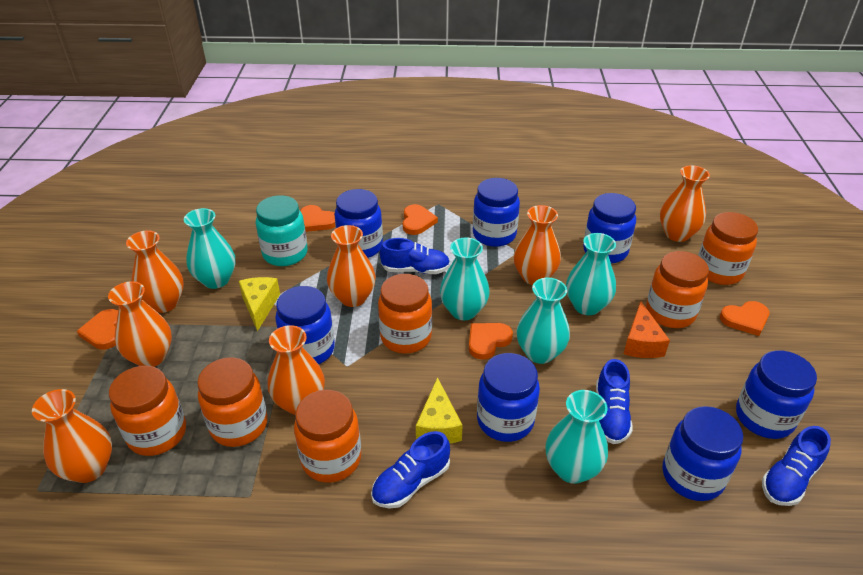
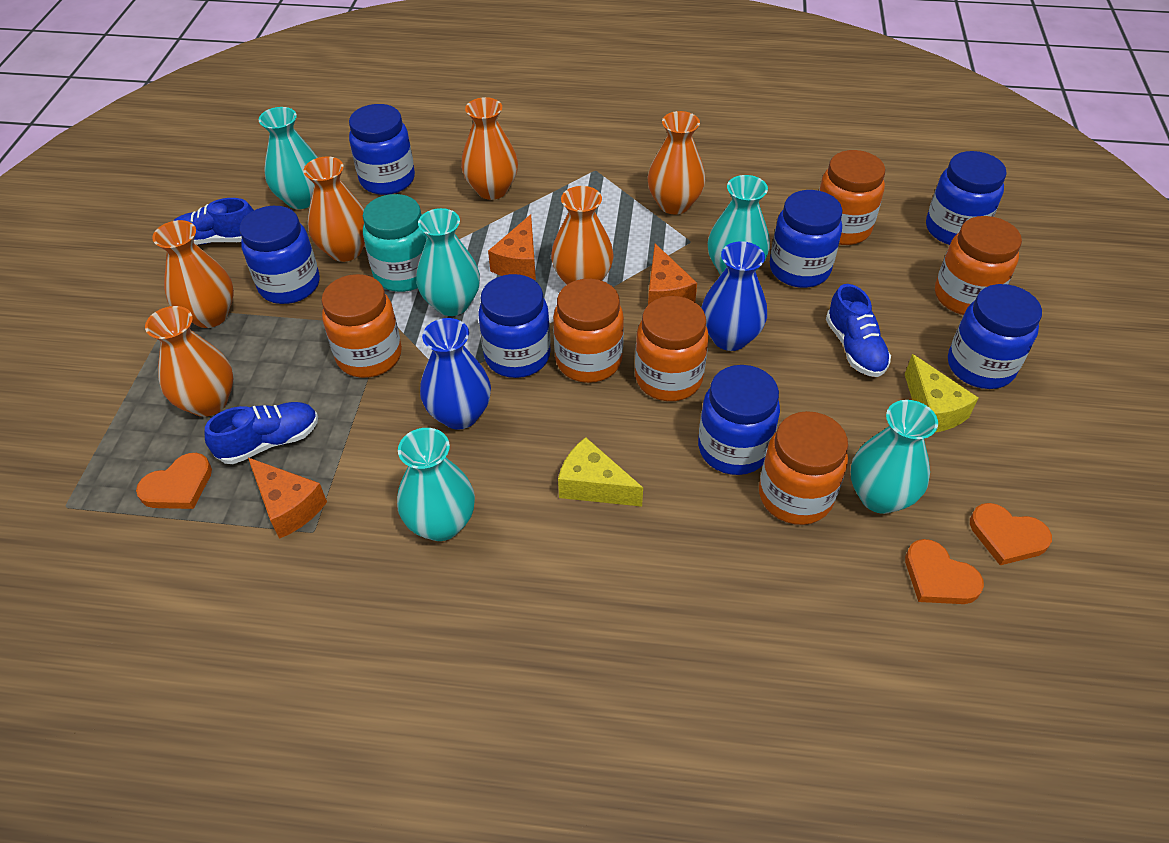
blue shoe: [371,431,450,509] [380,238,450,274] [596,359,633,444] [762,426,831,506] = 4 -> [173,198,254,245] [205,402,318,464] [826,284,891,377] = 3
blue vase: none = 0 -> [420,318,491,430] [701,241,767,351] = 2
orange cheese: [624,301,670,358] = 1 -> [248,458,327,539] [488,214,536,280] [648,244,697,305] = 3
orange heart: [77,309,118,349] [300,205,335,232] [403,204,438,235] [469,323,513,360] [720,301,769,336] = 5 -> [136,453,212,509] [905,539,984,604] [970,503,1052,565] = 3
orange vase: [32,389,112,483] [108,281,172,367] [126,231,184,313] [268,325,325,415] [327,225,376,307] [513,205,561,285] [660,165,710,242] = 7 -> [145,306,233,417] [152,220,234,328] [304,157,365,262] [461,97,518,200] [551,186,614,285] [647,111,705,214] = 6

